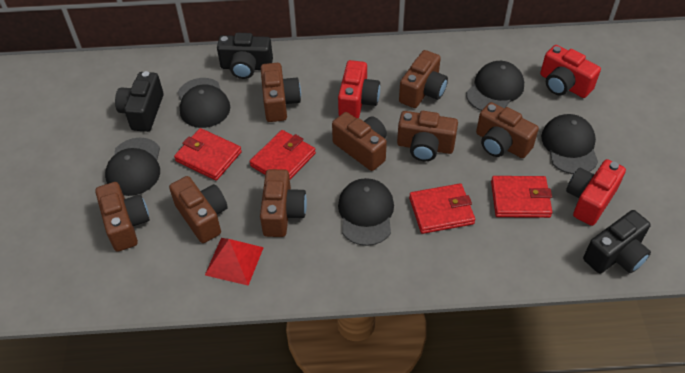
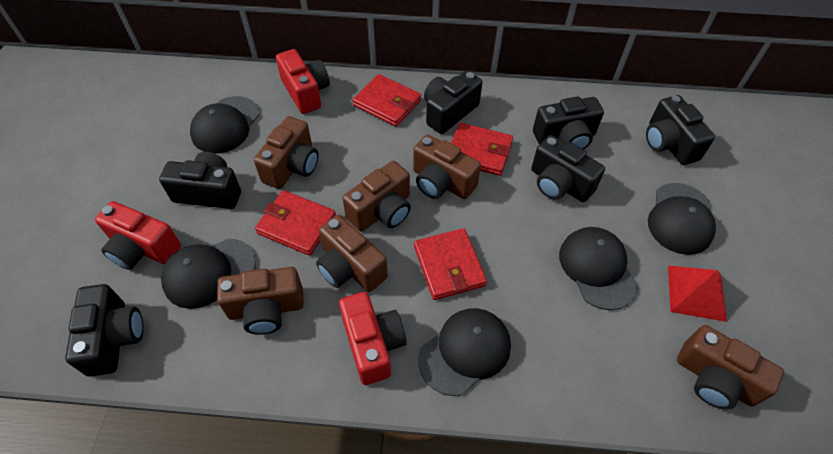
black camera: [115,71,163,132] [217,33,273,79] [583,210,651,274] = 3 -> [65,284,144,377] [159,152,241,209] [424,71,483,134] [531,135,605,202] [533,96,604,149] [646,95,715,165] = 6
brown camera: [95,182,150,252] [169,176,228,243] [260,169,307,237] [261,63,301,122] [332,112,387,171] [397,111,458,161] [399,50,448,108] [476,102,539,158] = 8 -> [217,267,304,335] [254,116,319,189] [316,215,388,292] [343,161,411,232] [413,134,481,199] [677,325,784,410] = 6

